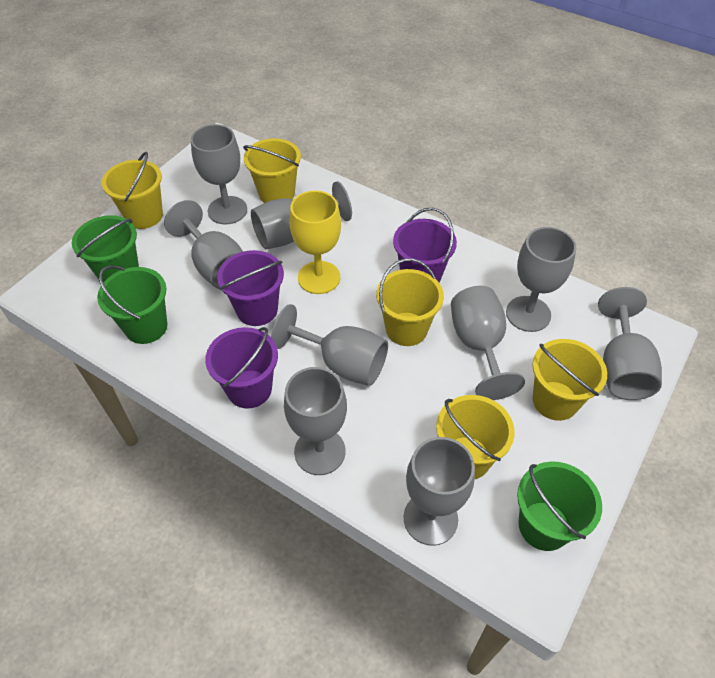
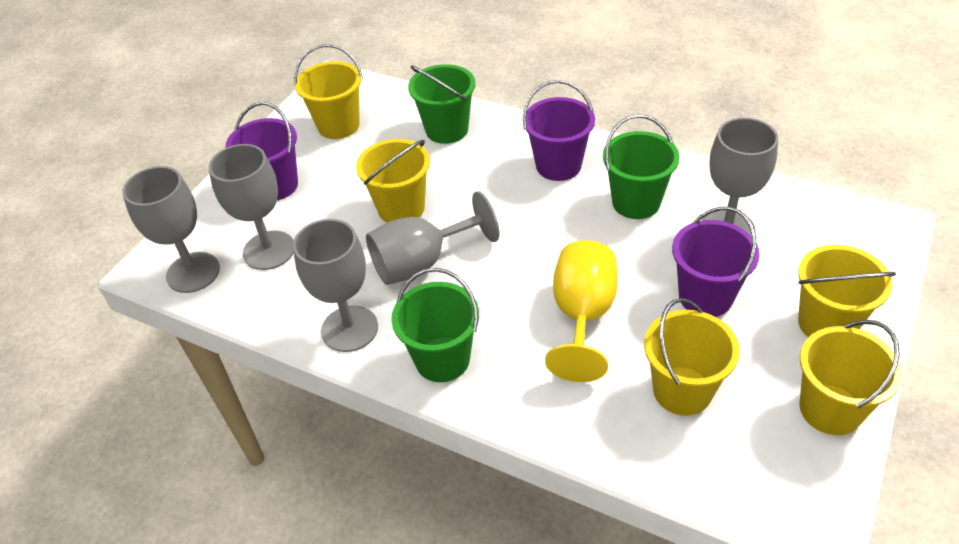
grey goblet: [164,200,243,289] [191,124,247,224] [251,181,352,249] [271,304,388,386] [284,367,347,475] [403,437,475,545] [451,286,525,400] [506,227,576,332] [598,287,662,400] = 9 -> [122,166,220,293] [209,144,294,270] [293,219,378,352] [366,191,500,285] [702,117,778,236] = 5

